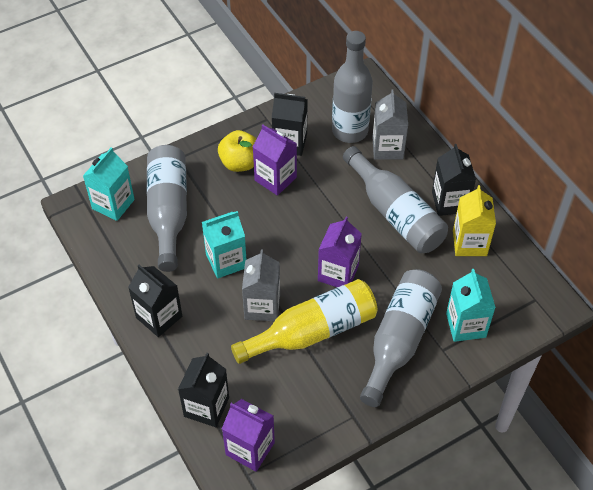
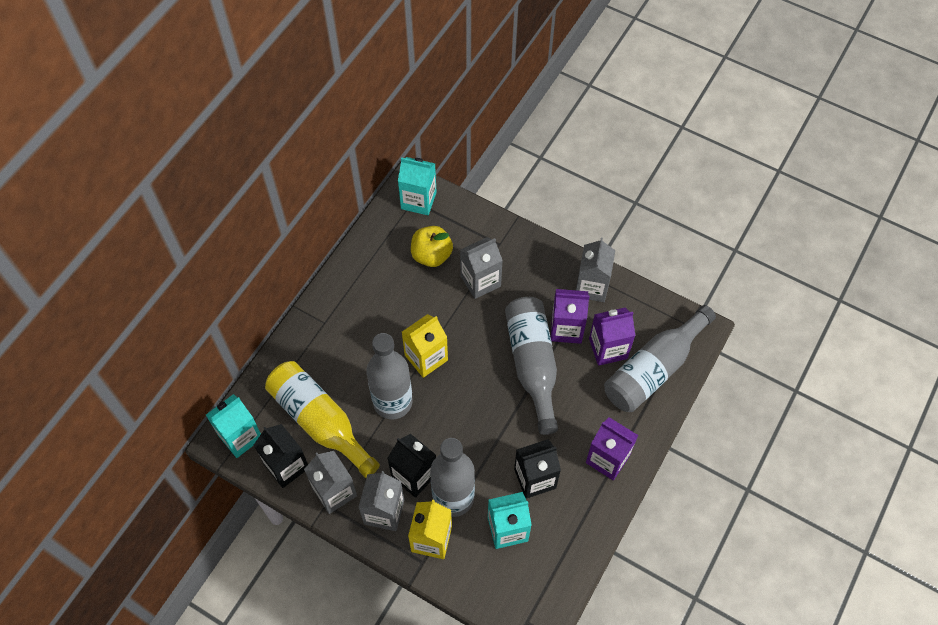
black carton: [128,265,182,337] [178,353,229,427] [272,93,308,156] [432,144,476,216] = 4 -> [254,424,308,488] [387,434,436,498] [514,439,561,499] = 3
grey carton: [242,249,280,321] [373,89,408,160] = 2 -> [304,451,357,514] [358,471,404,531] [460,237,503,299] [576,238,615,302] = 4
yellow carton: [453,185,496,256] = 1 -> [402,314,448,378] [408,500,452,559] = 2

